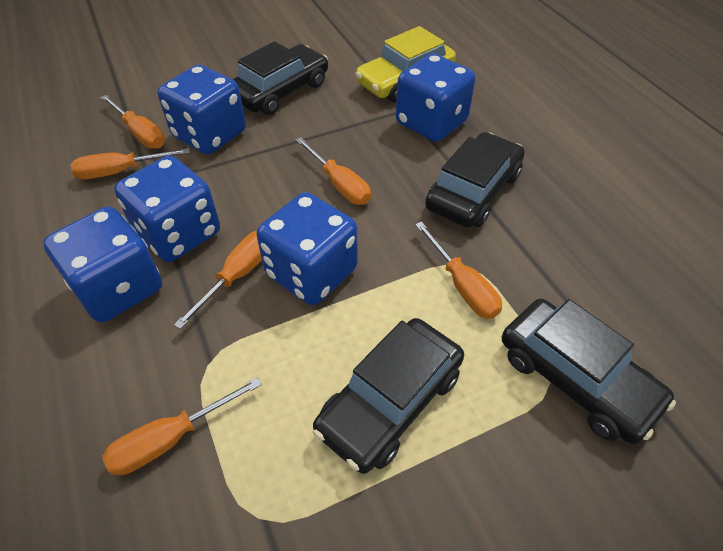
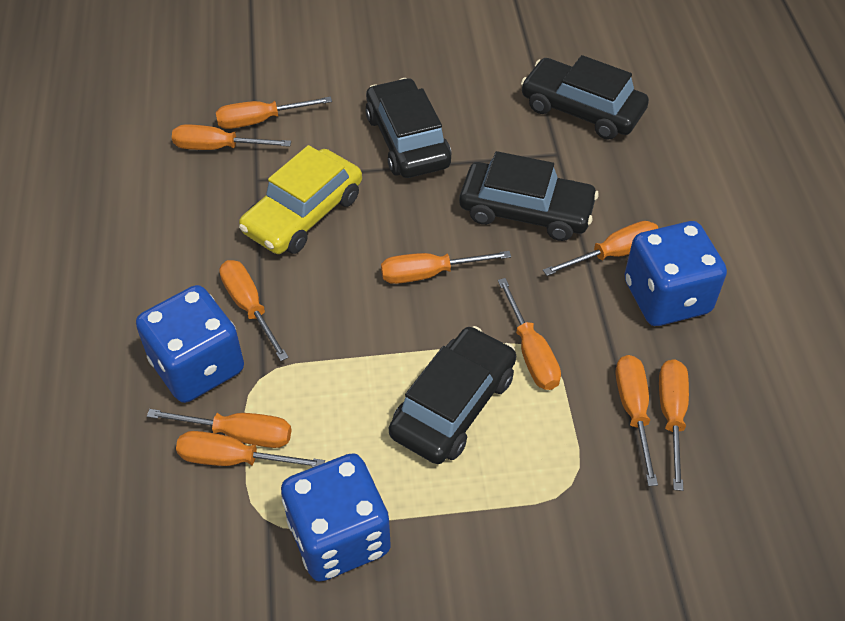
blue dice: [43,207,162,322] [114,156,220,262] [158,65,246,154] [257,192,358,305] [396,54,476,142] = 5 -> [136,285,244,403] [281,453,391,582] [624,221,727,326] = 3
orange screwdriver: [70,148,190,179] [101,95,165,149] [102,377,262,475] [174,231,262,329] [295,137,371,205] [415,221,502,319] = 6 -> [147,409,291,448] [172,124,291,150] [176,431,325,467] [216,97,332,129] [219,260,289,361] [381,251,511,284] [498,278,561,390] [543,221,658,276] [616,355,658,486] [659,359,689,491] = 10

